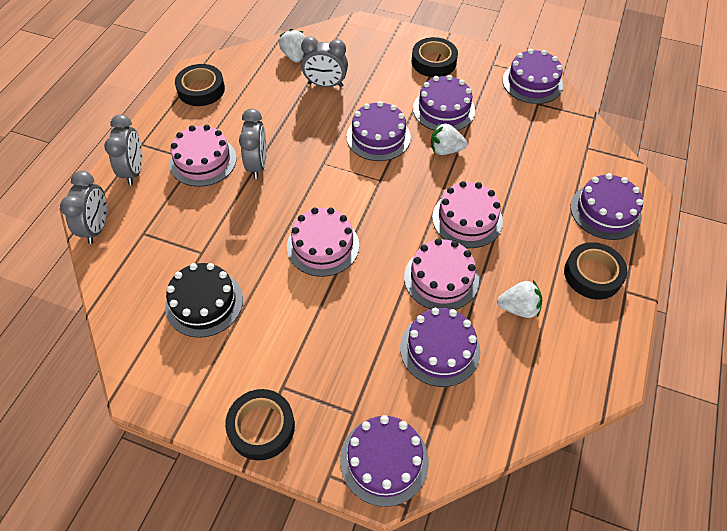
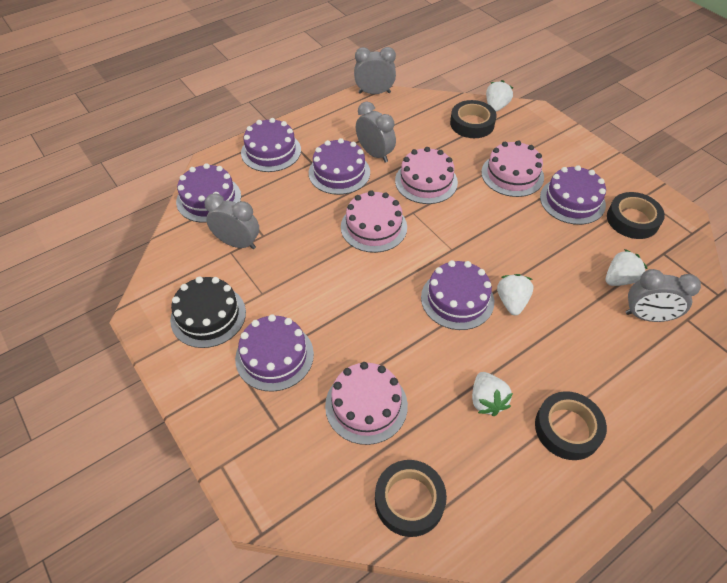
white strawberry: [279,29,306,63] [431,123,467,155] [497,280,542,318] = 3 -> [472,372,513,416] [486,80,513,112] [497,274,533,315] [606,249,648,286] = 4

